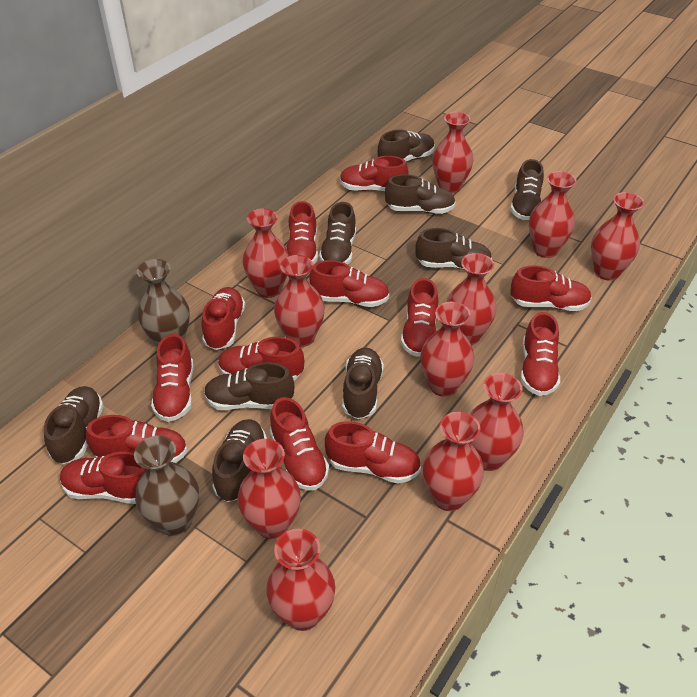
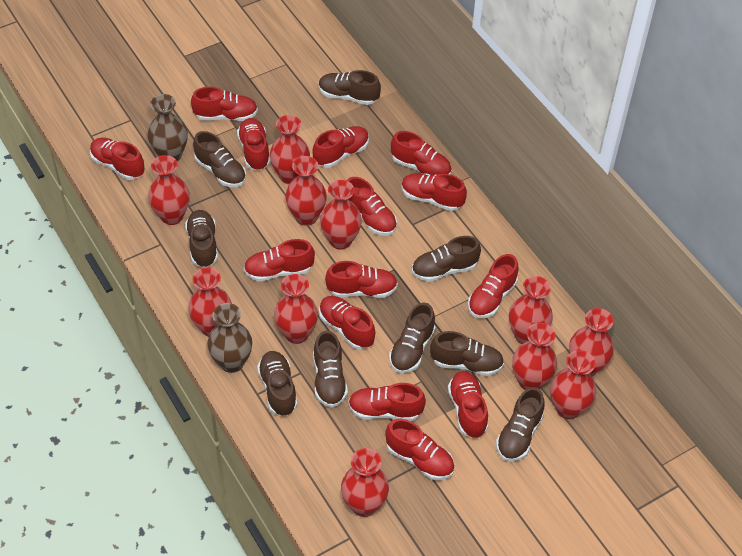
red shoe: [60,452,147,504] [86,415,188,463] [151,334,193,422] [201,287,246,350] [218,337,304,380] [270,397,329,490] [286,201,318,264] [309,260,389,307] [325,421,421,484] [340,156,408,191] [401,278,438,357] [510,265,592,311] [521,312,560,396] = 13 -> [90,138,145,180] [191,87,258,121] [237,118,270,171] [244,239,315,282] [313,126,369,168] [319,296,375,350] [325,261,398,298] [347,177,397,236] [348,383,426,421] [385,419,454,480] [391,131,452,175] [401,173,467,211] [448,371,488,438] [468,254,519,318] = 14

